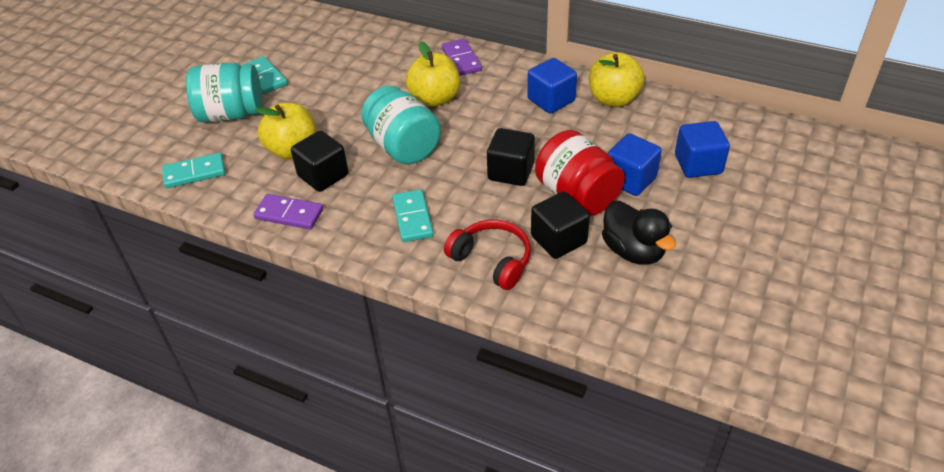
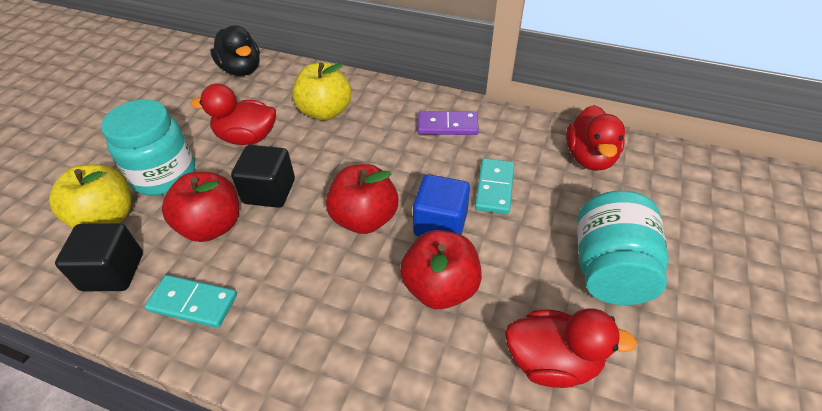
black cube: [291,131,348,192] [487,128,535,186] [531,191,590,259] = 3 -> [55,223,143,291] [231,145,295,208] = 2
blue cube: [527,58,577,114] [608,133,662,196] [675,121,730,178] = 3 -> [413,174,470,237] = 1
purple domino: [253,194,323,230] [442,39,482,76] = 2 -> [418,111,479,135] = 1
red apple: none = 0 -> [162,172,239,242] [326,164,398,234] [400,230,482,309] = 3
red duck: none = 0 -> [191,83,276,145] [505,308,637,388] [566,105,625,171] = 3
red headphones: [444,220,531,290] = 1 -> none = 0
red jar: [535,130,625,215] = 1 -> none = 0
turquoise domino: [162,153,225,188] [242,56,288,94] [392,189,434,242] = 3 -> [145,275,237,328] [475,158,514,214] = 2
yellow apple: [255,103,317,159] [406,41,460,107] [589,52,645,107] = 3 -> [49,164,131,228] [292,62,352,121] = 2

